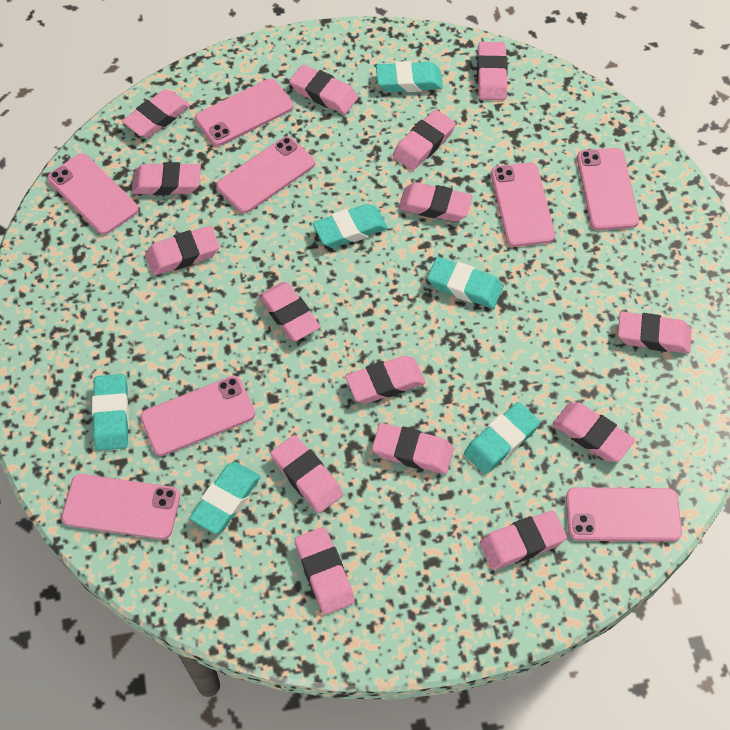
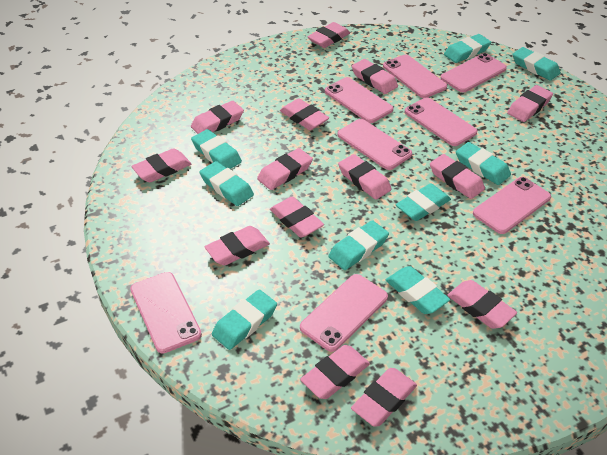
pink eraser: [122,89,190,138] [132,162,201,195] [145,226,219,276] [259,282,320,341] [270,435,343,513] [289,64,358,114] [294,527,355,615] [345,356,425,403] [372,423,454,474] [393,110,456,170] [398,182,473,222] [477,42,508,100] [480,510,567,570] [553,402,635,462] [618,311,691,354] = 15 -> [131,148,191,182] [191,101,244,134] [205,226,270,265] [257,148,313,190] [270,197,324,238] [280,99,329,130] [300,345,370,399] [307,22,350,48] [338,154,392,200] [351,368,417,427] [352,59,398,94] [430,154,485,199] [447,280,517,329] [507,85,553,122] = 14
turquoise eraser: [92,374,129,451] [190,462,260,534] [313,204,388,248] [376,61,443,92] [427,257,503,309] [464,402,540,474] = 6 -> [191,129,242,169] [199,161,254,206] [212,290,277,350] [328,220,389,270] [386,266,450,314] [395,184,451,221] [444,34,491,63] [456,142,511,185] [512,47,561,81] = 9

